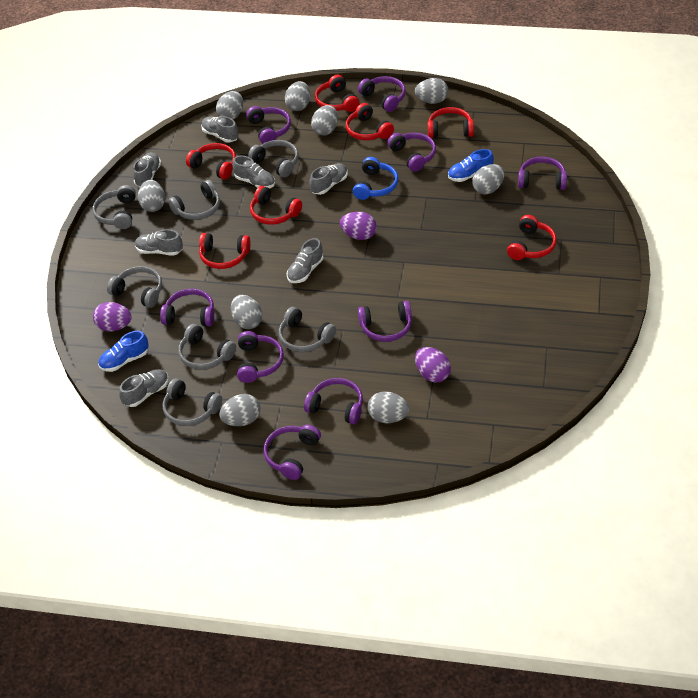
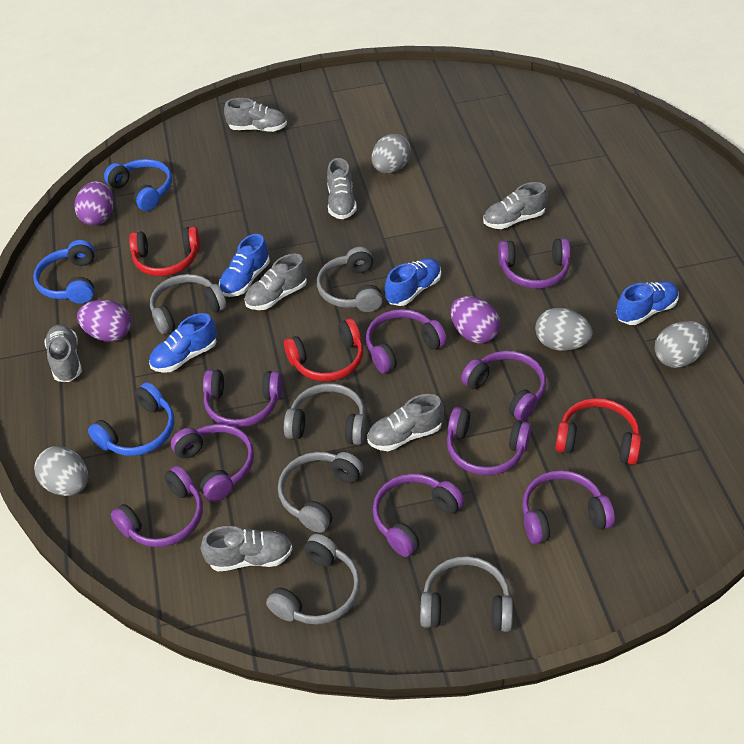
blue headphones: [353,157,398,200] = 1 -> [33,240,95,304] [88,382,175,456] [104,159,172,211] = 3
blue shoe: [98,331,149,372] [448,149,494,182] = 2 -> [149,313,217,373] [219,234,270,297] [385,258,441,306] [616,281,679,325] = 4
grey egg: [138,180,165,212] [216,91,243,120] [219,394,261,426] [231,295,262,329] [285,81,311,111] [311,105,338,135] [367,391,409,423] [415,78,448,104] [472,164,504,195] = 9 -> [34,446,88,496] [372,134,411,173] [535,308,593,351] [654,321,709,368] = 4
grey headphones: [93,185,136,229] [107,266,162,308] [162,378,222,426] [168,180,220,220] [178,324,236,370] [248,140,299,177] [279,307,336,352] = 7 -> [150,274,227,334] [266,534,360,625] [278,452,364,533] [284,383,366,445] [317,247,383,312] [420,556,513,632] = 6
red headphones: [186,143,236,180] [199,233,250,269] [250,186,302,225] [315,75,360,112] [346,103,394,140] [428,107,474,138] [507,215,557,260] = 7 -> [129,226,200,276] [284,318,363,381] [555,398,641,465] = 3

